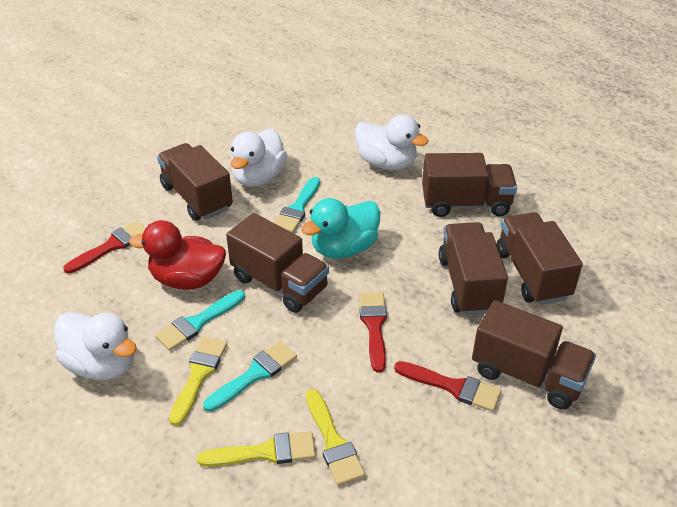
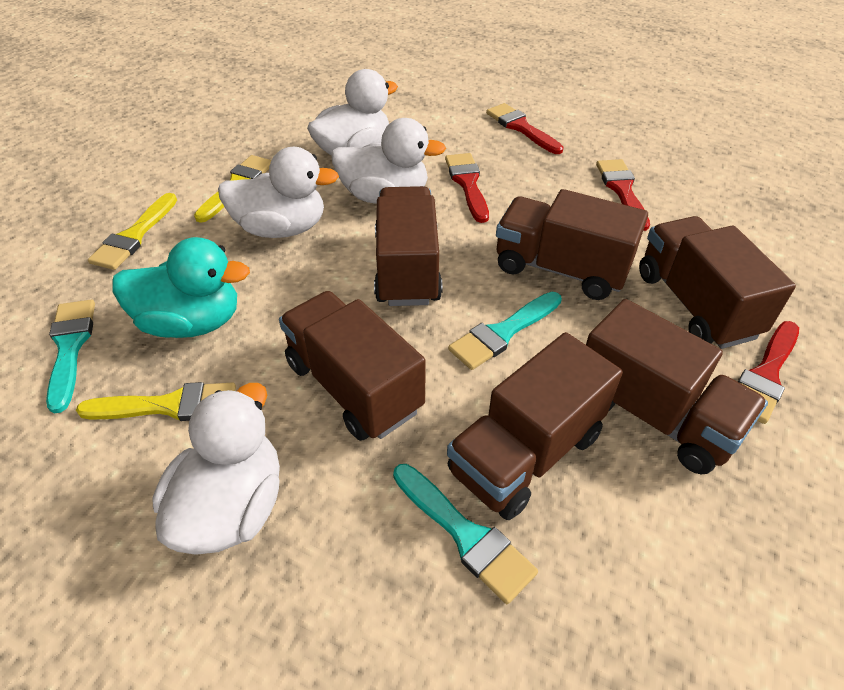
red brush: [63,220,146,274] [359,292,387,373] [394,361,502,412] = 3 -> [445,153,489,223] [486,103,564,154] [596,159,650,231] [738,321,799,424] = 4
red duck: [129,220,226,289] = 1 -> none = 0
white duck: [54,312,137,380] [231,129,287,187] [355,114,429,170] = 3 -> [152,383,280,555] [218,147,339,238] [307,69,398,155] [331,118,446,204] = 4

